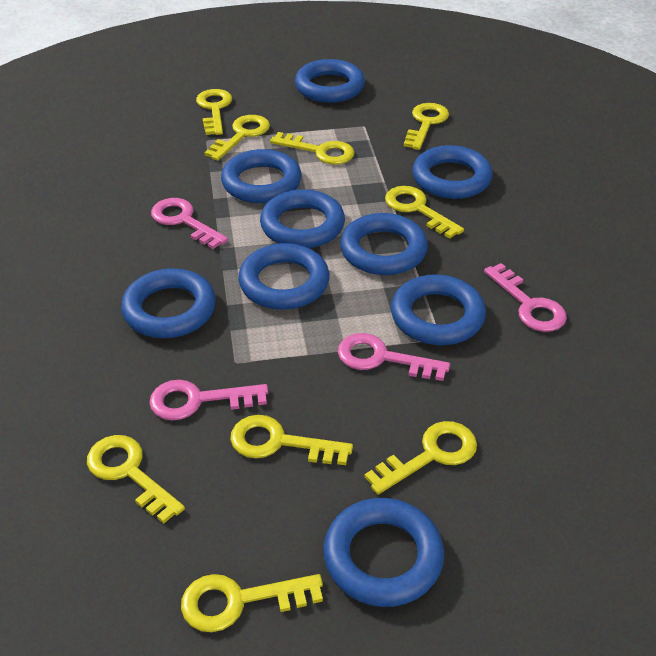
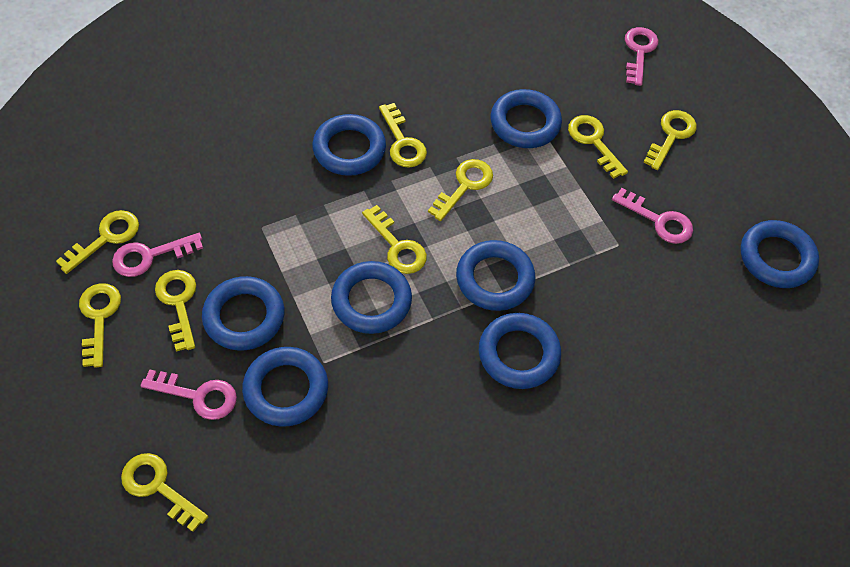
blue ring: [121,268,216,338] [221,149,302,203] [238,243,329,310] [260,189,345,248] [295,59,365,103] [323,498,444,607] [340,213,428,275] [391,274,486,345] [412,145,493,199] = 9 -> [202,276,285,351] [242,347,328,427] [312,114,386,176] [331,261,412,334] [456,240,535,311] [479,313,561,389] [490,89,562,148] [741,220,819,288] = 8

